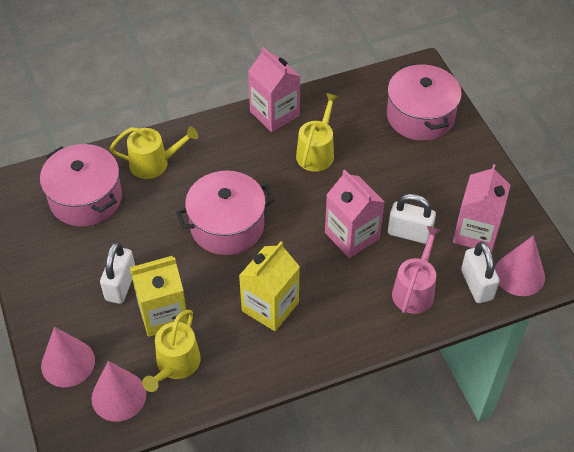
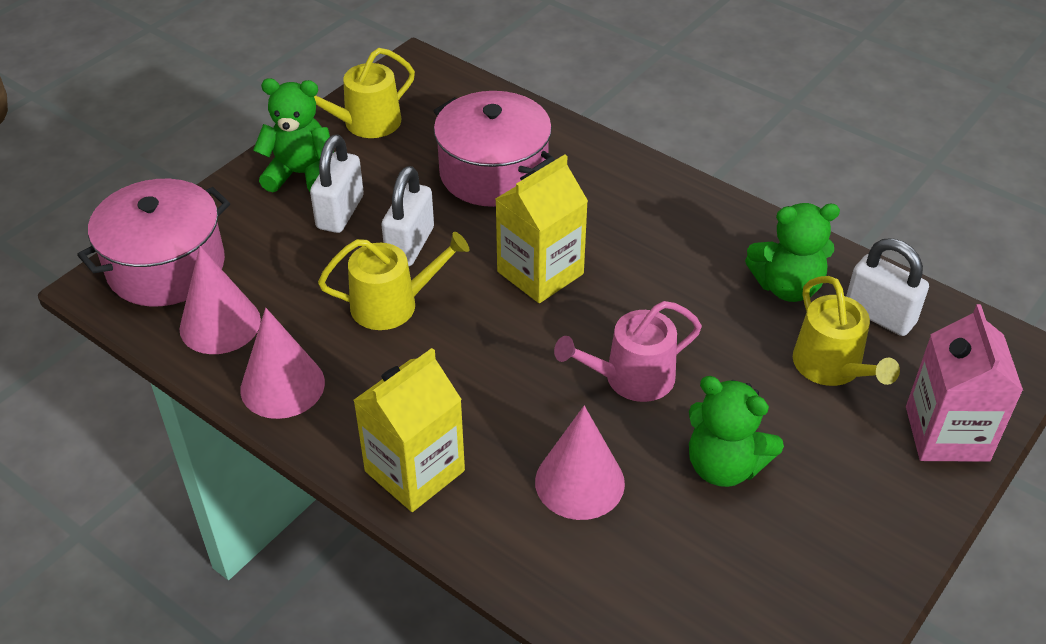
green teddy bear: none = 0 -> [253,78,334,192] [689,376,784,487] [745,203,840,302] = 3
pink carton: [248,47,301,132] [325,170,384,258] [453,164,510,253] = 3 -> [906,304,1023,462] = 1
pink pot: [40,144,122,227] [176,171,275,255] [387,63,462,141] = 3 -> [77,179,230,307] [434,91,555,207] = 2

